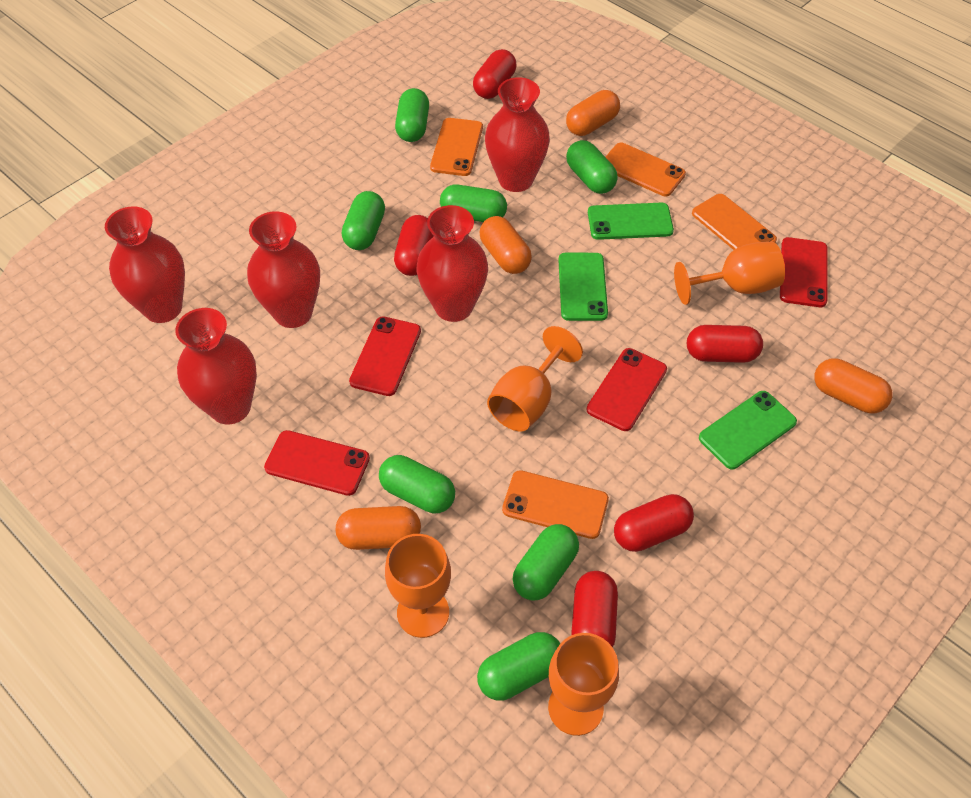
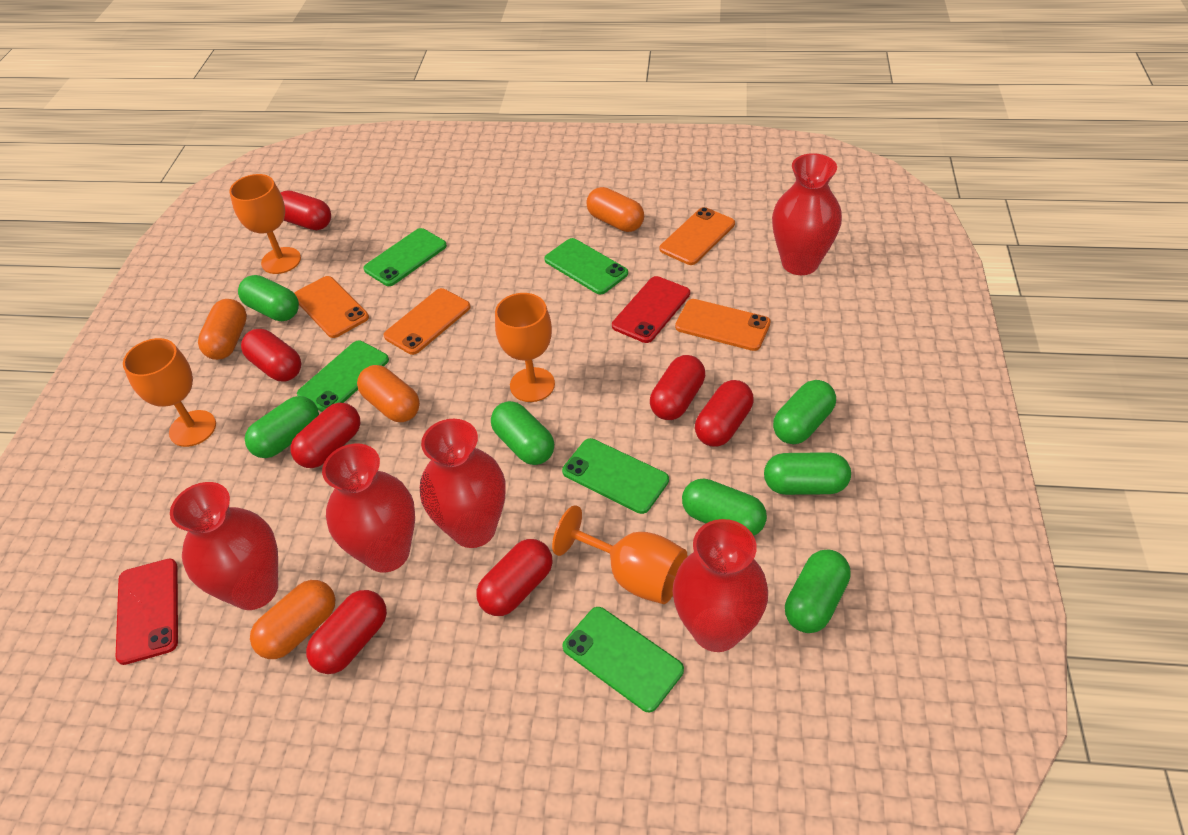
green phone: [558,253,608,321] [588,203,674,240] [699,391,797,469] = 3 -> [297,341,389,412] [363,228,447,286] [544,238,628,294] [562,438,669,514] [562,607,684,712] = 5
red capsule: [394,215,434,276] [473,49,516,99] [571,571,618,647] [614,494,694,552] [687,325,763,363] = 5 -> [241,329,301,382] [281,190,331,230] [291,403,360,468] [306,590,387,674] [476,539,552,616] [650,355,705,420] [695,380,754,447] = 7
red phone: [264,430,370,496] [349,316,421,396] [587,348,667,431] [780,237,827,307] = 4 -> [115,558,178,665] [612,276,690,343] = 2

